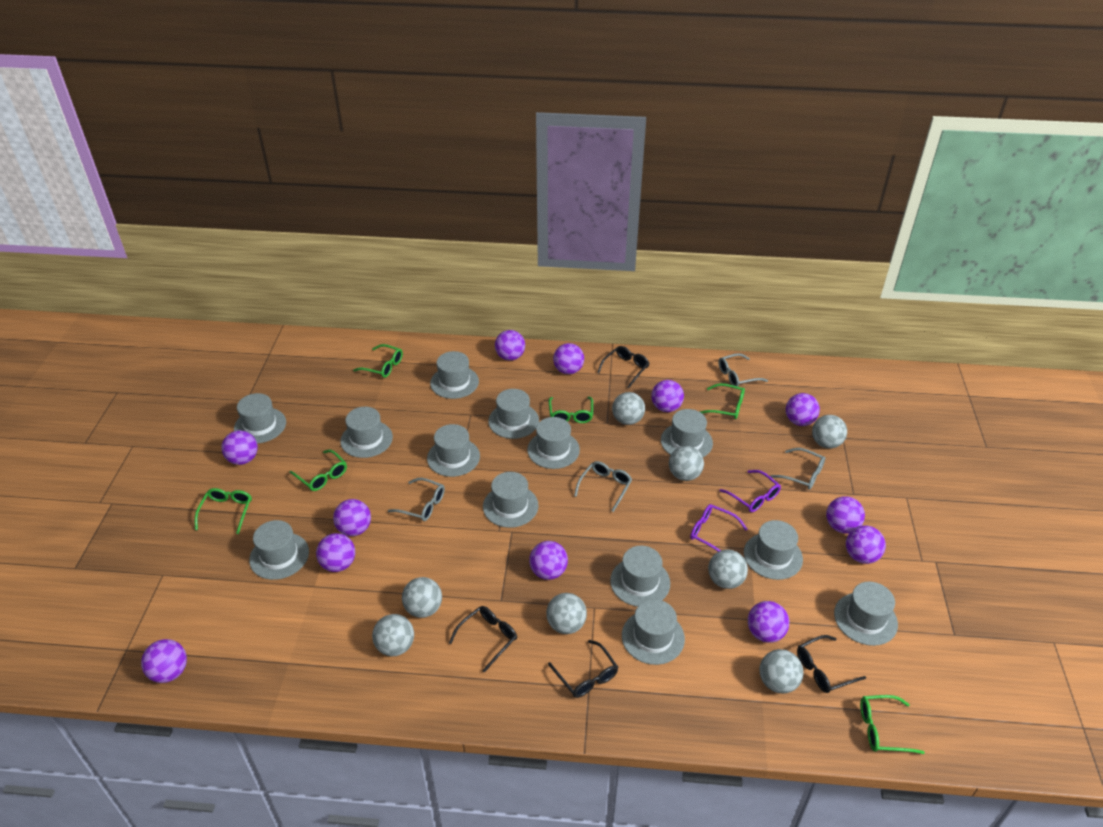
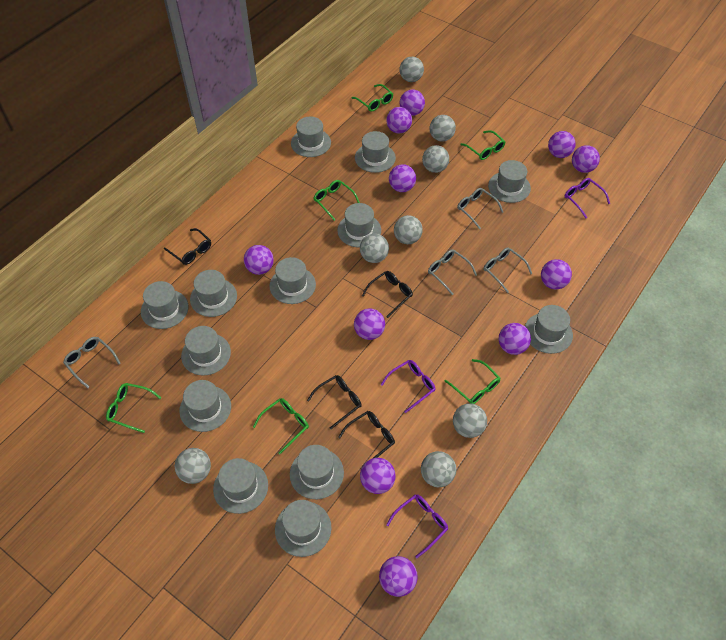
purple ball: [141,639,187,683] [221,430,258,465] [316,533,355,572] [333,499,371,536] [495,330,525,361] [529,541,568,580] [553,343,584,374] [651,380,684,412] [748,601,789,643] [786,393,820,426] [826,496,865,534] [846,525,886,564] = 12 -> [244,245,274,275] [354,308,385,340] [360,458,396,494] [379,556,418,597] [386,107,412,133] [389,164,416,192] [400,90,425,116] [499,323,531,355] [541,259,572,290] [548,131,576,158] [572,145,600,173] = 11
purple glasses: [690,504,747,552] [719,470,781,512] = 2 -> [381,360,436,413] [386,494,448,558] [564,178,610,218] = 3

